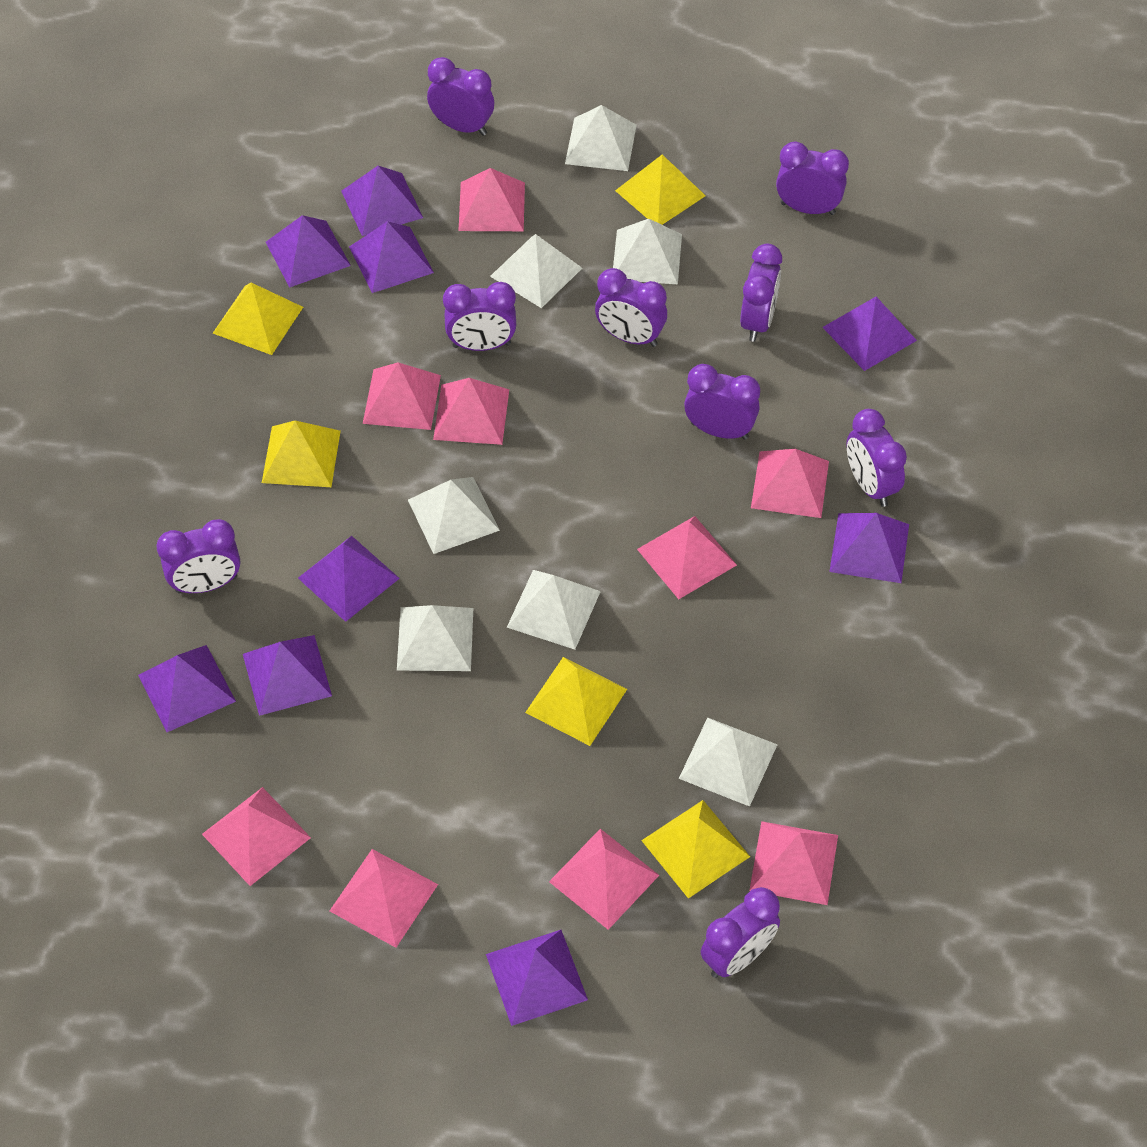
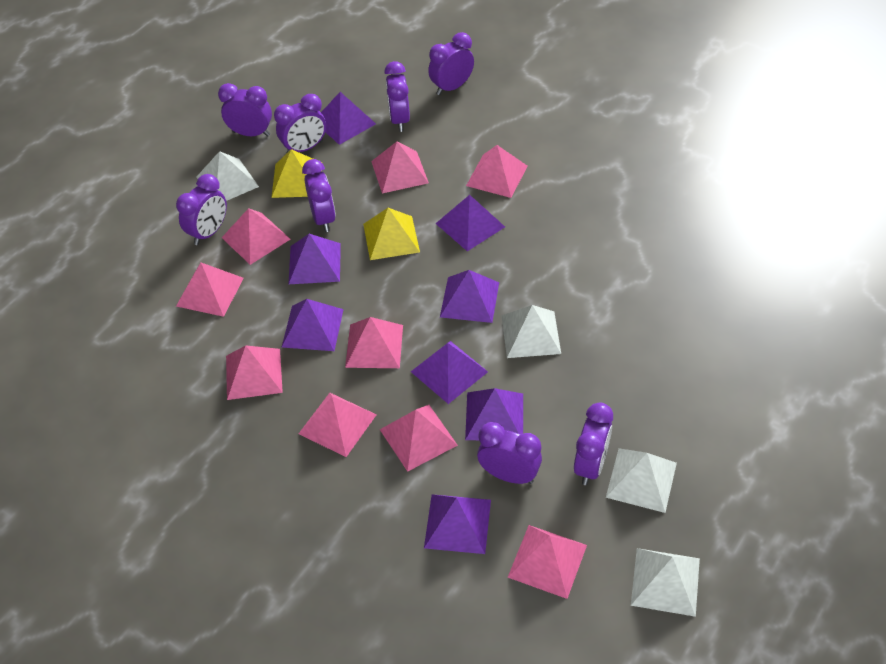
purple clock: [157,519,240,593] [427,57,494,136] [443,282,516,351] [595,268,667,347] [684,364,760,440] [701,887,780,978] [740,244,782,342] [776,141,849,215] [847,409,907,507] = 9 -> [176,174,227,245] [218,83,272,136] [274,94,326,154] [302,159,336,232] [384,61,410,132] [428,32,474,95] [477,422,542,484] [574,403,613,485] = 8
purple pyramid: [138,645,236,732] [243,635,332,716] [266,215,351,288] [298,536,400,622] [341,166,423,236] [349,221,434,293] [486,930,588,1026] [822,297,917,371] [829,513,909,583] = 9 -> [282,299,344,351] [289,234,341,284] [321,92,376,145] [411,341,488,404] [424,494,491,554] [435,195,505,251] [440,270,499,323] [465,388,523,440] = 8
white pyramid: [397,605,473,671] [408,477,500,554] [490,234,582,308] [507,570,601,649] [565,105,637,171] [613,219,682,284] [679,717,778,807] = 7 -> [196,151,259,201] [501,305,561,358] [606,448,677,513] [631,548,700,617] = 4
yellow pyramid: [213,283,303,355] [262,420,341,487] [525,657,627,746] [615,154,706,225] [641,800,750,898] = 5 -> [271,149,313,198] [363,208,420,260] = 2

